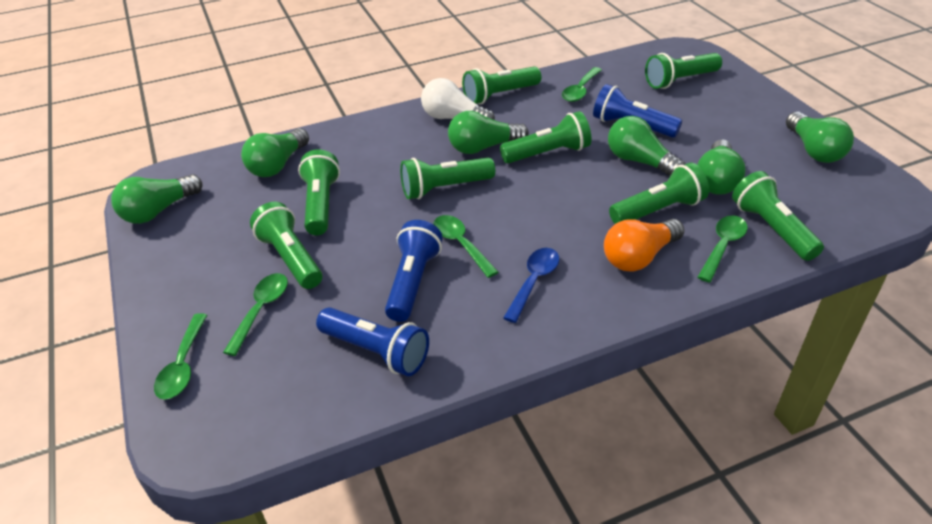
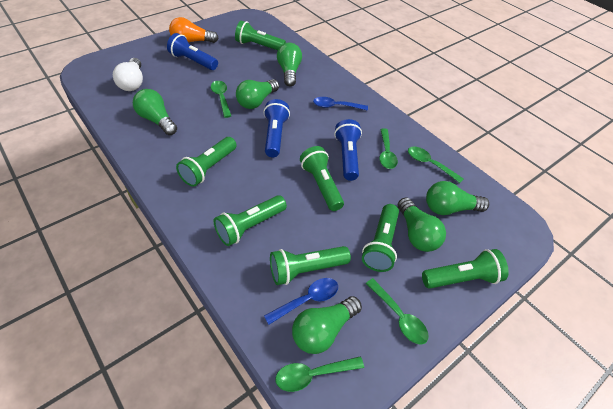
blue spoon: [503,248,559,323] = 1 -> [264,278,338,325] [313,97,368,111] = 2
green flashlight: [250,202,322,289] [298,150,340,235] [400,158,495,199] [462,66,541,104] [500,111,591,163] [609,162,709,224] [645,53,722,89] [732,171,824,261] = 8 -> [176,137,237,187] [214,195,287,246] [235,21,286,50] [270,246,351,285] [300,146,344,211] [362,204,399,272] [422,249,509,289] = 7

